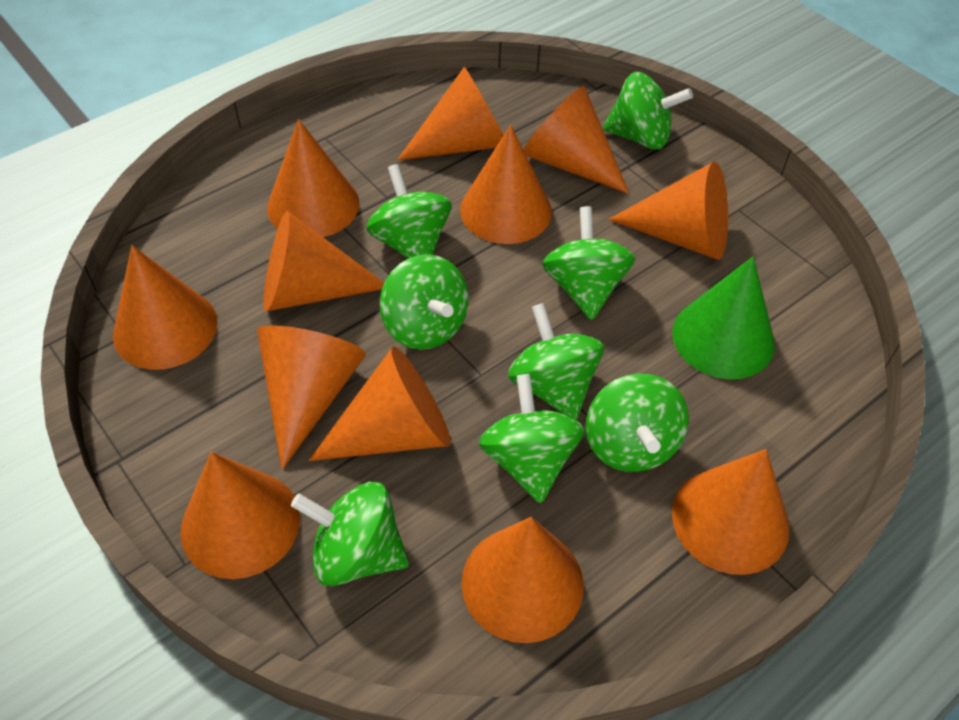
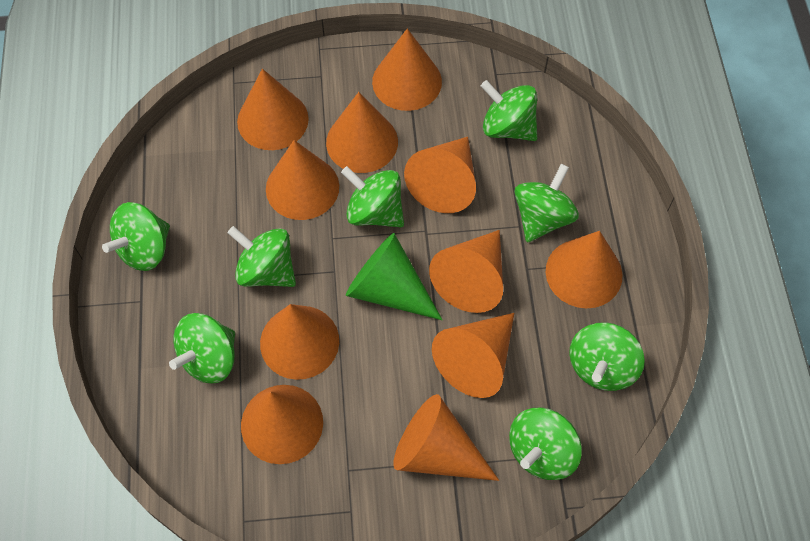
orange cone: [113,245,217,370] [181,452,300,579] [257,325,366,470] [263,211,384,312] [267,119,360,237] [308,346,451,461] [397,67,503,160] [460,125,552,244] [462,517,584,643] [523,86,629,194] [609,162,728,260] [672,449,790,575] = 12 -> [237,69,309,150] [241,385,323,464] [260,304,339,380] [266,140,339,220] [326,92,398,173] [372,28,442,111] [393,394,499,481] [404,137,476,213] [429,230,503,313] [432,313,514,398] [546,231,622,308] = 11

